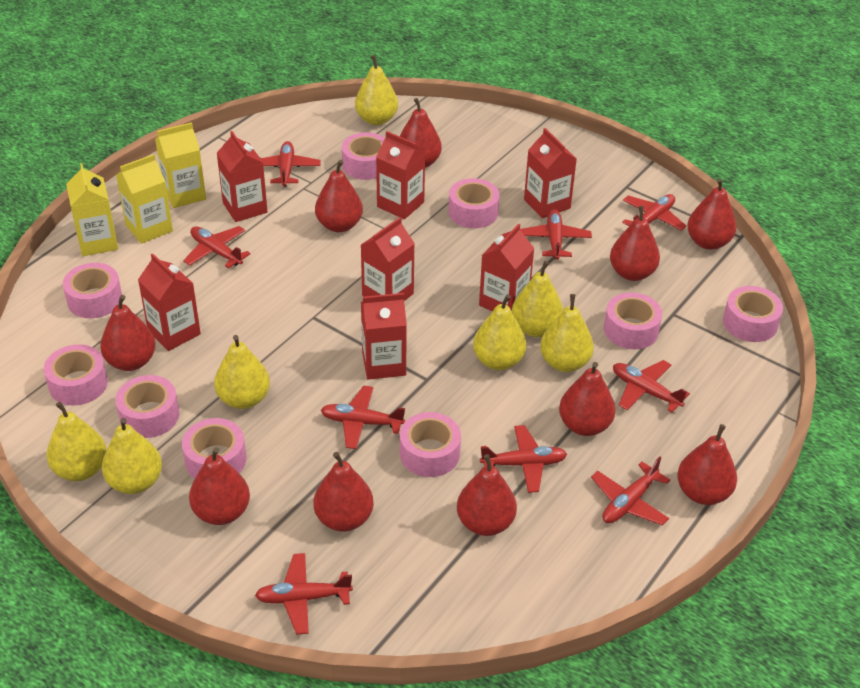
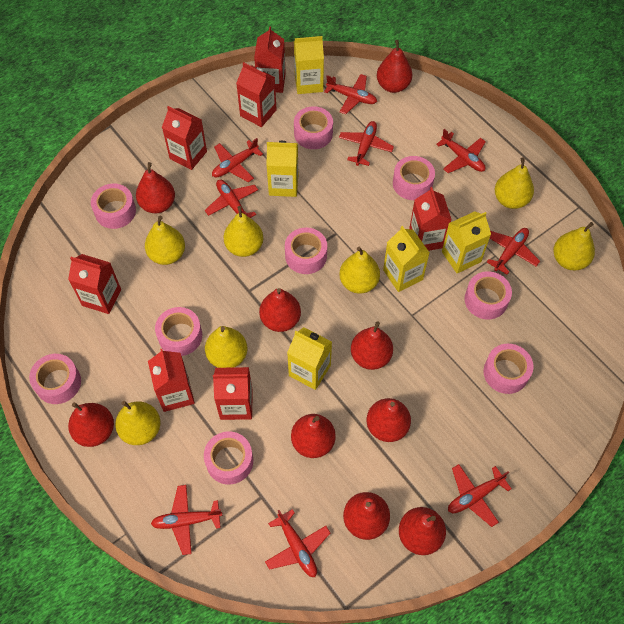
red pear: [100,295,156,371] [189,447,250,525] [313,452,374,531] [315,160,363,232] [400,98,442,168] [457,454,517,536] [559,362,616,436] [610,206,660,281] [677,424,737,505] [687,178,737,250] = 10 -> [68,402,114,447] [136,162,175,214] [259,288,301,332] [291,414,336,458] [343,492,390,540] [351,321,393,370] [367,398,411,442] [377,40,412,93] [399,507,446,555] = 9
yellow carton: [66,163,118,256] [116,154,173,244] [155,123,206,208] = 3 -> [266,141,299,197] [287,327,332,390] [294,36,324,94] [383,226,430,292] [442,211,491,273] = 5

